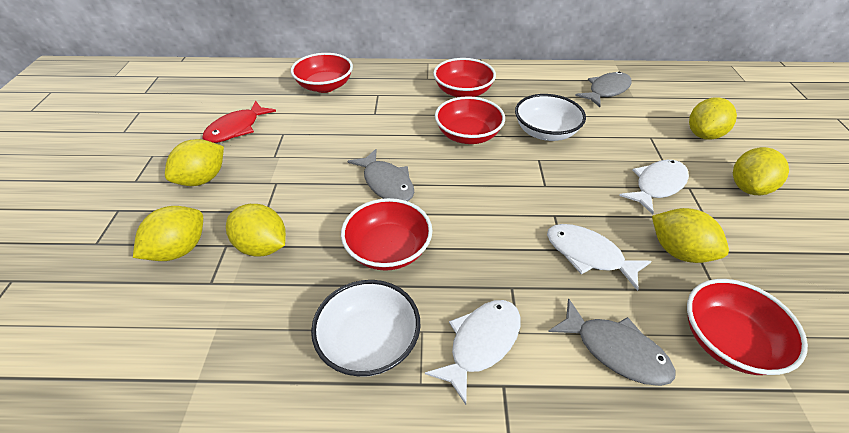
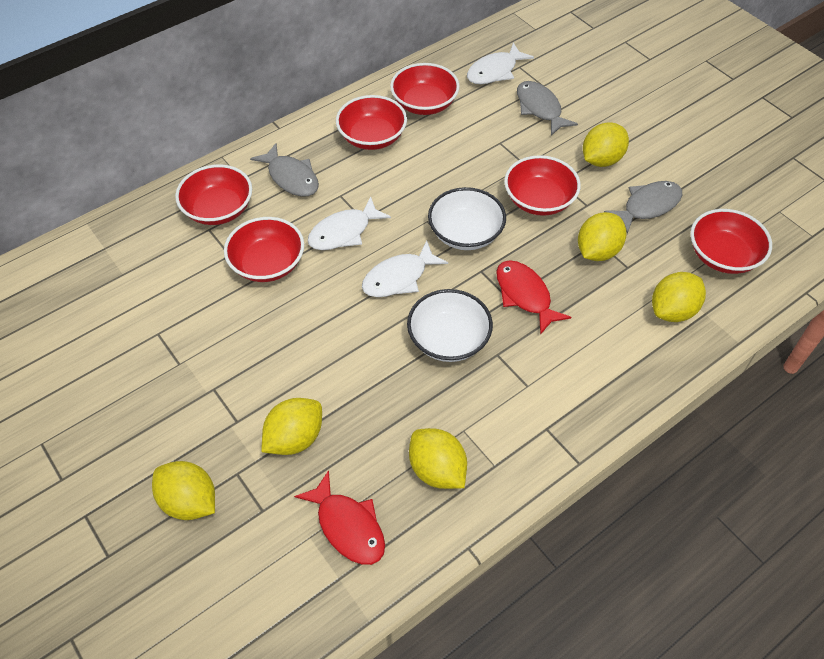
red bowl: [291,53,353,93] [341,198,432,271] [433,58,496,97] [435,96,505,144] [687,279,808,375] = 5 -> [175,164,252,225] [224,217,304,282] [336,95,407,150] [390,63,460,115] [504,155,581,216] [690,209,772,274] = 6
red fish: [202,100,276,143] = 1 -> [294,470,385,565] [496,260,571,335] = 2

